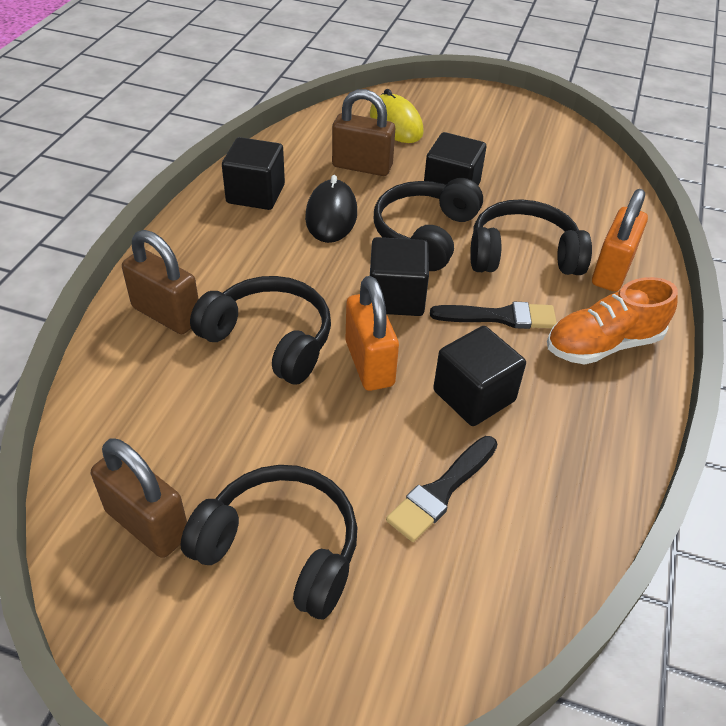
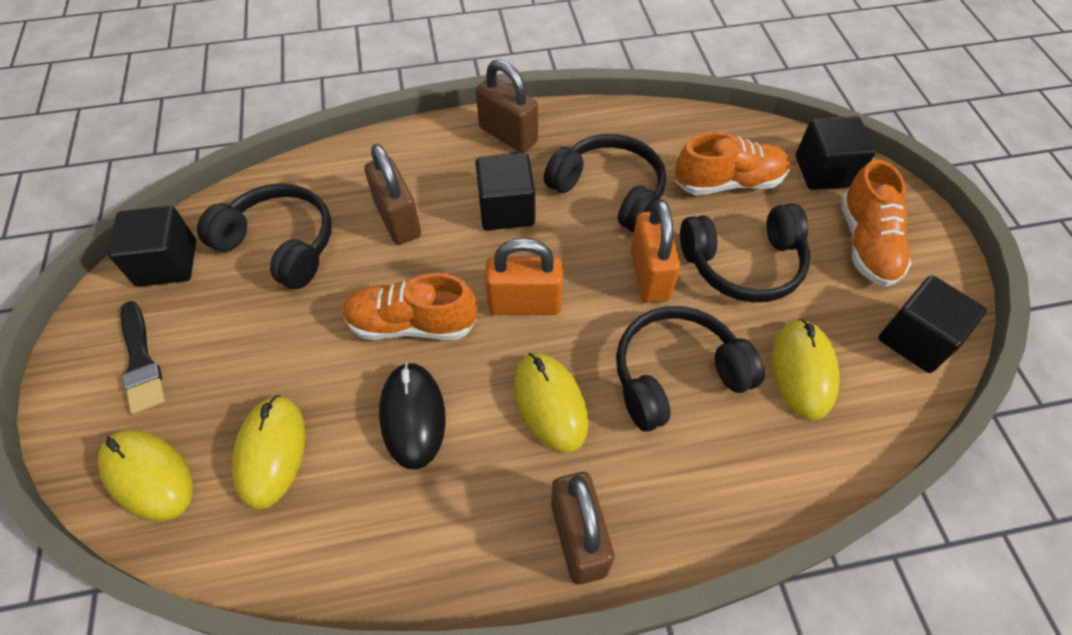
black brush: [386,436,498,542] [430,302,557,329] = 2 -> [120,301,165,415] = 1
orange shoe: [547,277,678,365] = 1 -> [342,273,477,340] [675,132,790,195] [841,159,911,287] = 3
yellow mouse: [370,89,424,143] = 1 -> [98,430,193,521] [232,395,306,510] [514,353,588,453] [772,319,840,420] = 4

